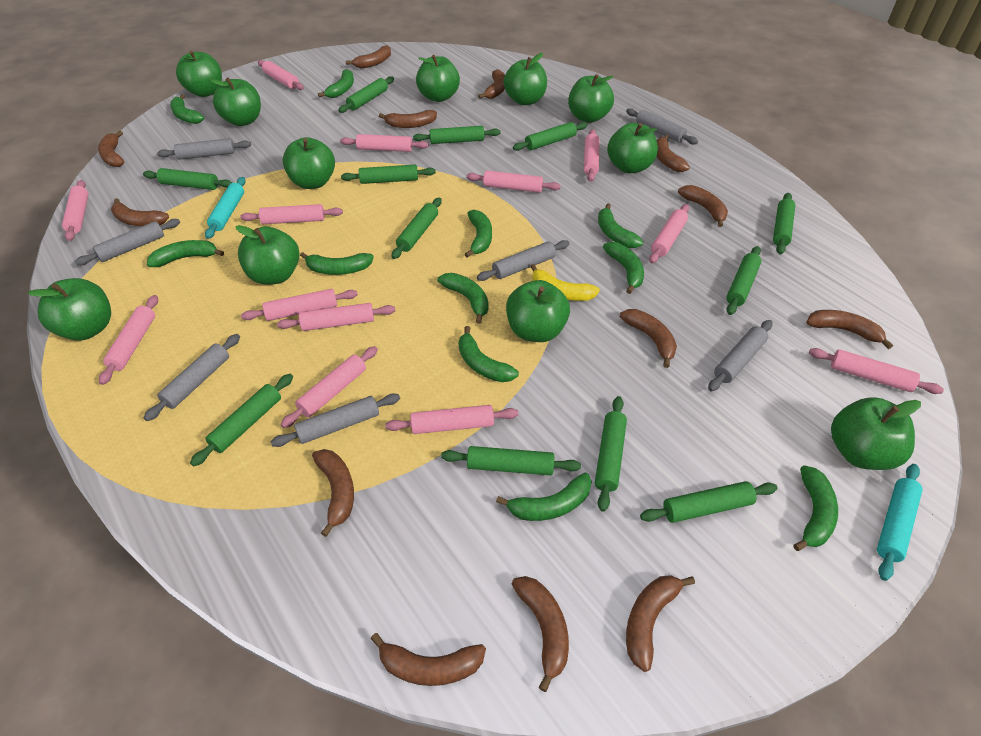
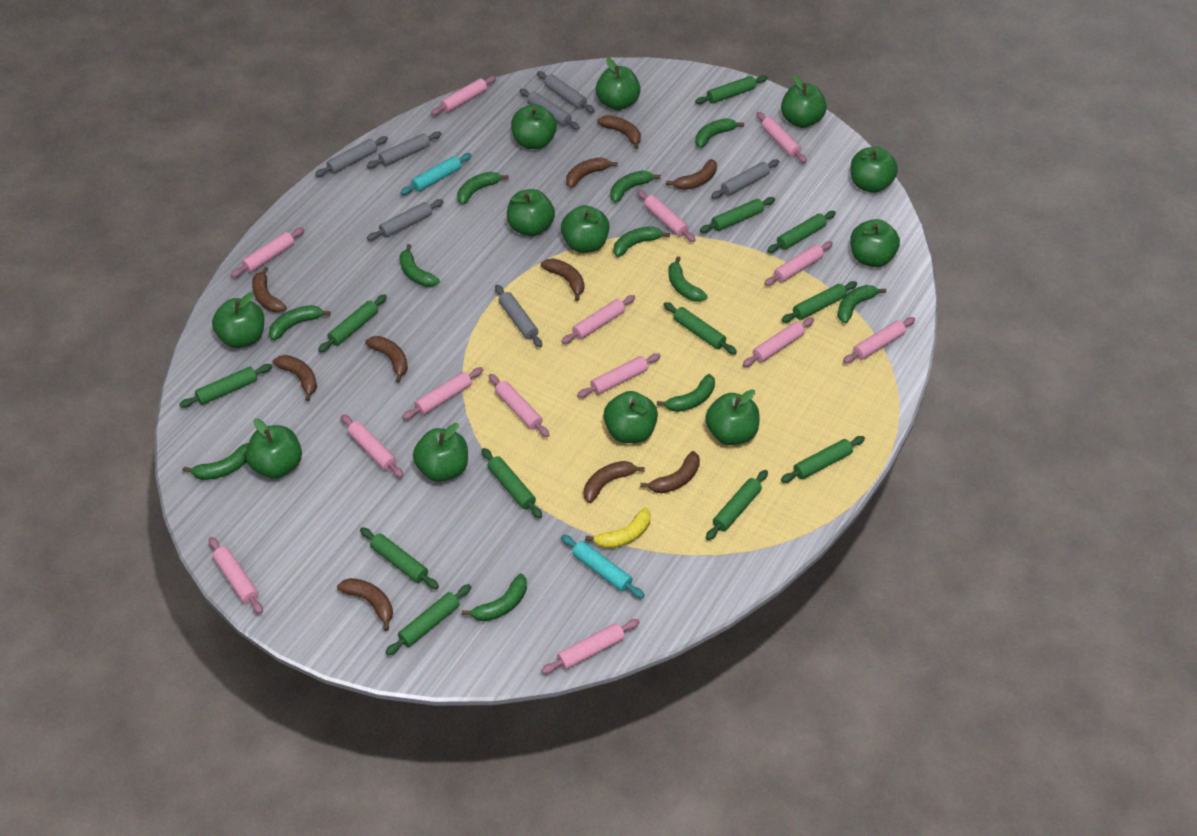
brown banana: [98,131,124,167] [111,198,169,226] [312,449,354,537] [346,45,391,69] [371,633,486,686] [379,110,437,128] [478,69,505,99] [512,576,569,692] [620,309,677,368] [626,575,695,672] [656,134,690,172] [678,185,728,227] [806,310,893,349] = 13 -> [252,267,286,312] [273,355,317,401] [337,578,393,631] [365,336,408,383] [541,259,584,301] [566,157,618,188] [584,461,645,503] [597,115,641,149] [640,451,700,493] [666,159,717,190] = 10
green apple: [27,278,111,341] [176,51,222,97] [210,78,261,126] [235,225,299,285] [282,137,335,189] [416,55,460,102] [504,53,547,105] [506,280,570,342] [568,74,614,123] [607,123,658,173] [831,397,921,470] = 11 -> [212,292,264,348] [245,418,302,479] [413,423,468,482] [507,189,555,236] [511,104,557,149] [561,205,610,253] [596,58,641,110] [603,391,658,443] [705,389,759,445] [781,75,827,128] [850,219,900,267] [851,146,898,193] = 12
pink rolling pin: [62,180,88,241] [99,295,158,385] [240,204,343,224] [241,289,358,321] [258,60,304,90] [277,303,395,331] [281,346,378,428] [340,134,428,152] [385,405,518,434] [467,171,561,193] [584,129,599,182] [649,204,689,263] [809,348,944,394] = 13 -> [209,537,263,614] [231,227,304,277] [341,414,404,478] [402,367,483,420] [431,76,496,115] [489,374,549,437] [541,619,640,674] [561,295,635,344] [577,353,661,398] [637,190,696,242] [743,318,814,367] [756,112,807,163] [764,241,833,286] [843,317,915,364] = 14

